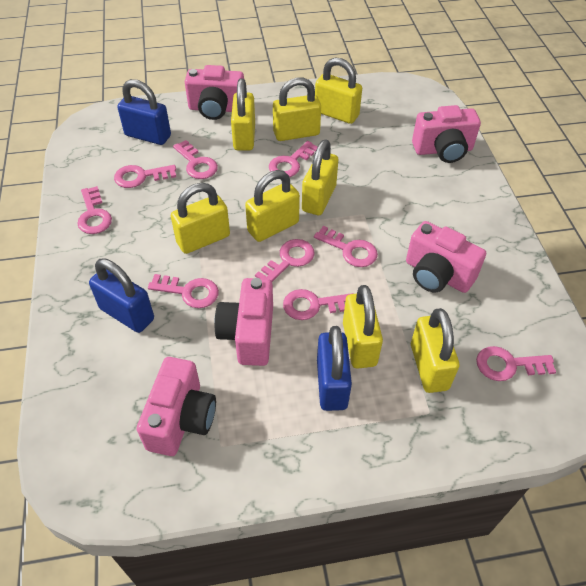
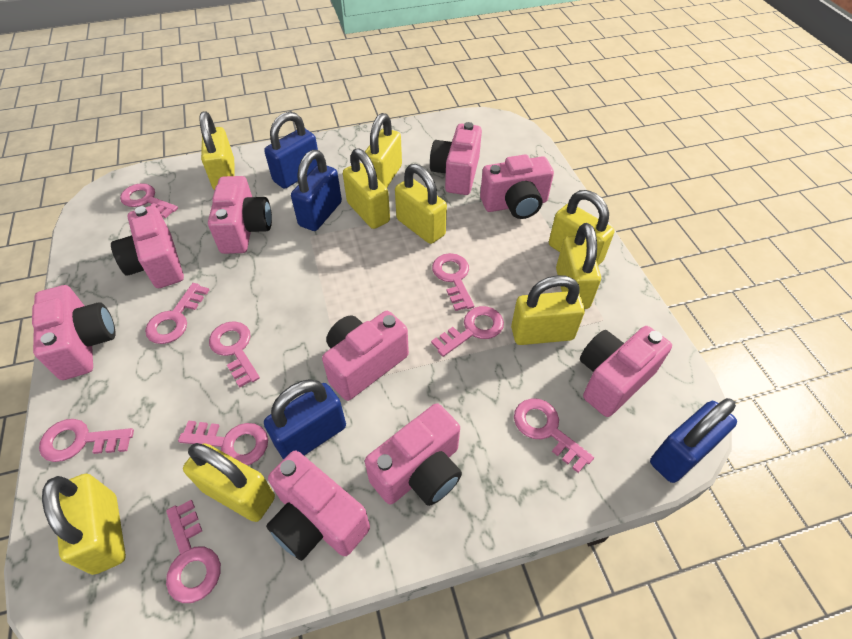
blue padlock: [89,259,154,333] [117,79,171,145] [317,326,352,411] = 3 -> [264,112,318,189] [264,379,346,459] [291,150,342,231] [650,398,737,483] = 4
pink camera: [137,357,216,456] [185,65,244,120] [214,278,273,366] [406,221,486,293] [412,105,481,163] = 5 -> [32,285,115,380] [111,206,184,288] [208,176,272,254] [266,451,370,561] [322,311,409,401] [365,403,462,506] [430,122,482,195] [480,154,554,219] [580,326,672,417] = 9
yellow padlock: [171,183,230,254] [231,78,255,150] [245,170,300,242] [273,77,321,141] [302,139,338,215] [315,57,362,124] [343,285,383,369] [411,308,459,393] = 8 -> [42,474,126,575] [183,443,275,522] [200,111,235,190] [343,148,390,229] [365,113,402,188] [395,164,447,244] [511,275,585,345] [549,190,615,266] [556,223,601,309] = 9

